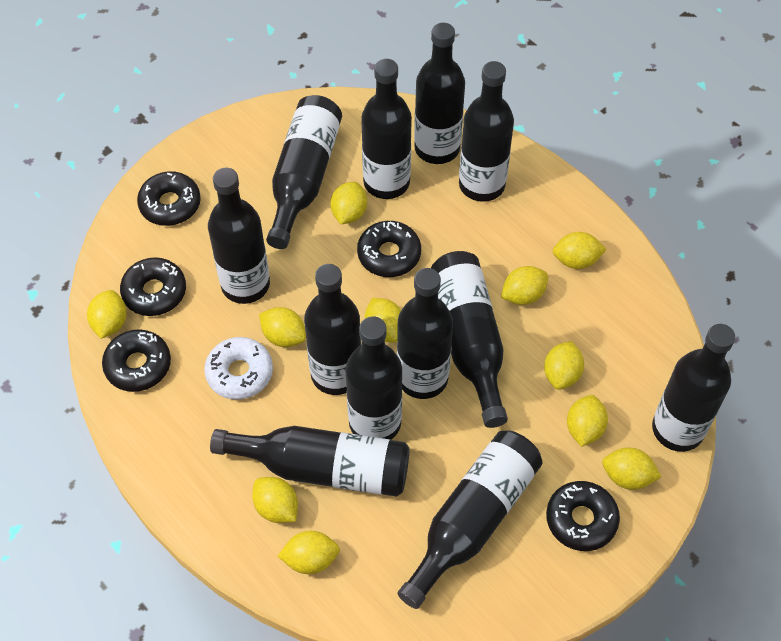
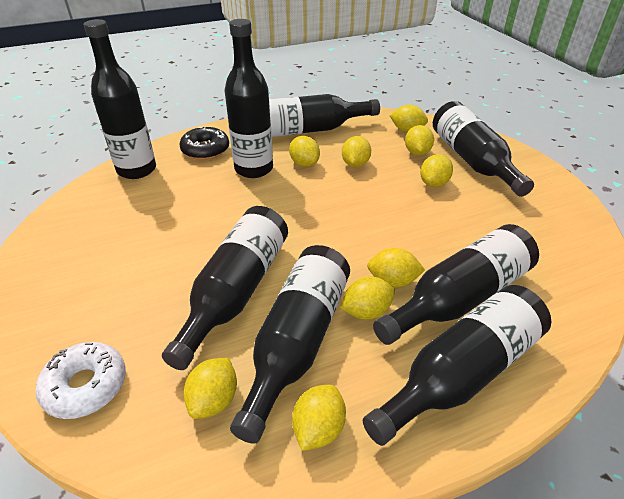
black bottle: [208,168,270,304] [210,426,410,497] [266,95,342,249] [304,264,361,395] [345,316,402,440] [361,59,412,199] [397,268,453,399] [397,431,542,609] [414,23,465,164] [431,251,508,428] [459,61,514,202] [652,324,735,452] = 12 -> [84,19,156,179] [162,206,288,370] [225,19,273,178] [230,245,350,444] [269,94,380,137] [363,285,551,446] [373,224,539,345] [433,101,534,197] = 8
black donut: [102,329,171,392] [120,257,186,316] [137,171,201,226] [357,221,421,277] [546,481,620,551] = 5 -> [179,127,229,160] = 1
yellow lemon: [87,290,127,339] [252,477,298,523] [259,307,306,347] [278,531,340,574] [330,182,367,224] [365,298,401,342] [501,266,548,305] [544,341,584,390] [553,232,607,269] [567,395,608,447] [602,447,662,490] = 11 -> [183,358,237,419] [289,136,320,167] [292,384,346,451] [340,277,395,320] [342,136,371,167] [367,248,425,287] [389,105,428,132] [405,125,434,156] [420,154,453,187] = 9

